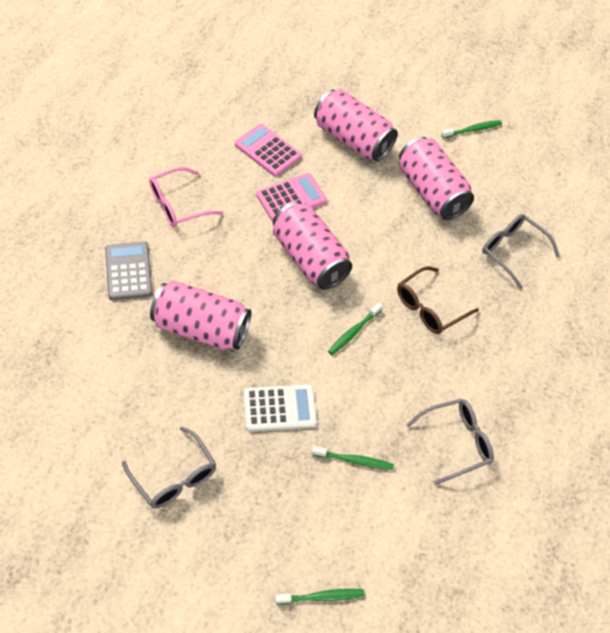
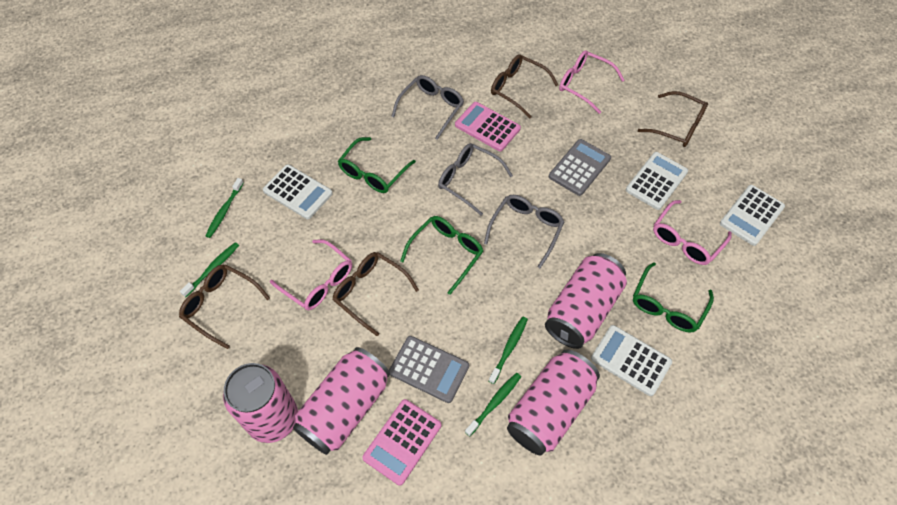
brown glasses: [397,266,479,334] = 1 -> [179,264,270,349] [333,252,419,336] [491,54,558,118] [638,91,708,147] = 4
green glasses: none = 0 -> [338,137,416,193] [400,216,483,295] [633,262,714,333] = 3
grey calculator: [105,242,153,300] = 1 -> [389,336,469,403] [549,139,611,196] = 2
pink glasses: [149,167,223,228] = 1 -> [270,239,352,310] [559,50,624,114] [653,200,732,265] = 3
white calculator: [243,385,317,431] = 1 -> [263,164,333,219] [591,325,672,396] [626,152,688,210] [720,185,785,246] = 4

